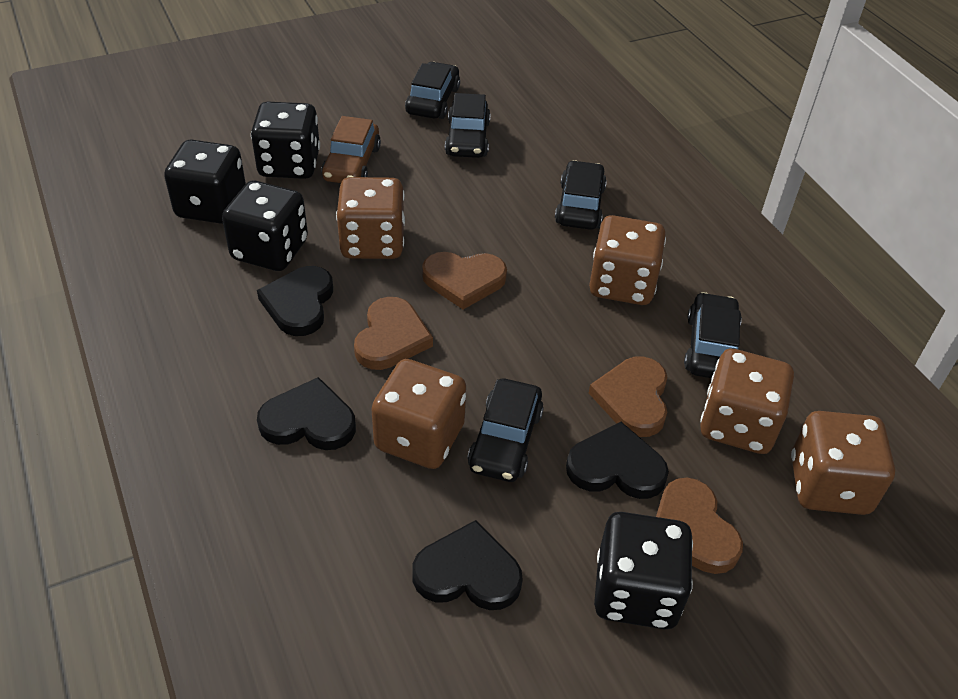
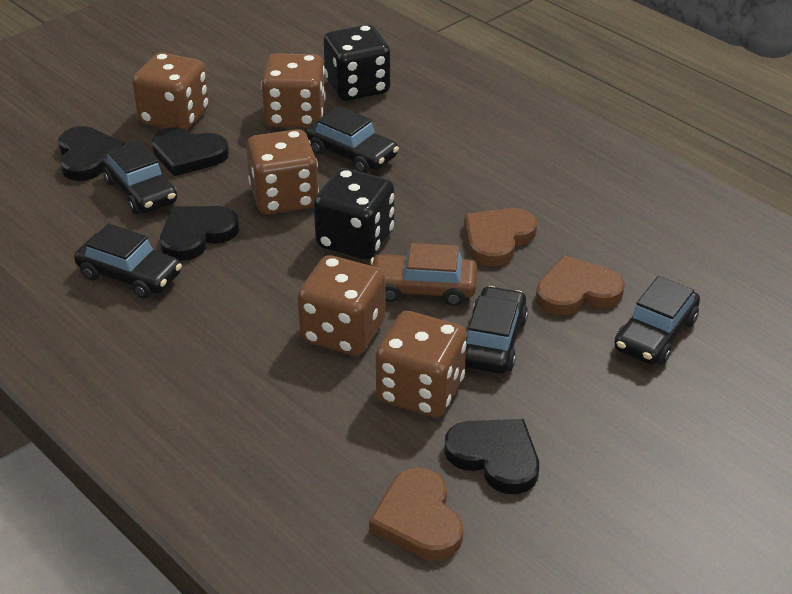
black dice: [164,140,246,224] [222,181,308,271] [251,102,320,179] [594,512,693,629] = 4 -> [314,168,394,260] [324,24,390,101] = 2
brown heart: [354,297,433,370] [422,252,507,309] [589,356,667,437] [656,478,743,574] = 4 -> [369,468,463,560] [464,208,537,266] [536,255,625,315] = 3

